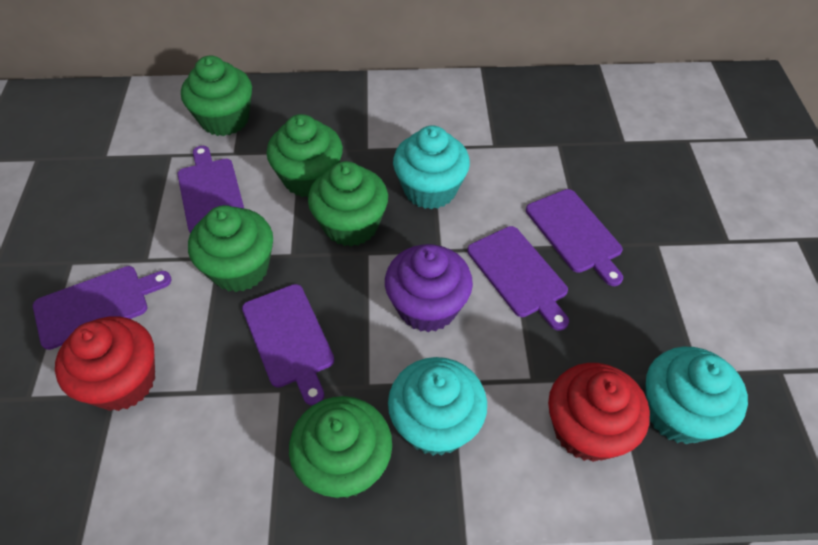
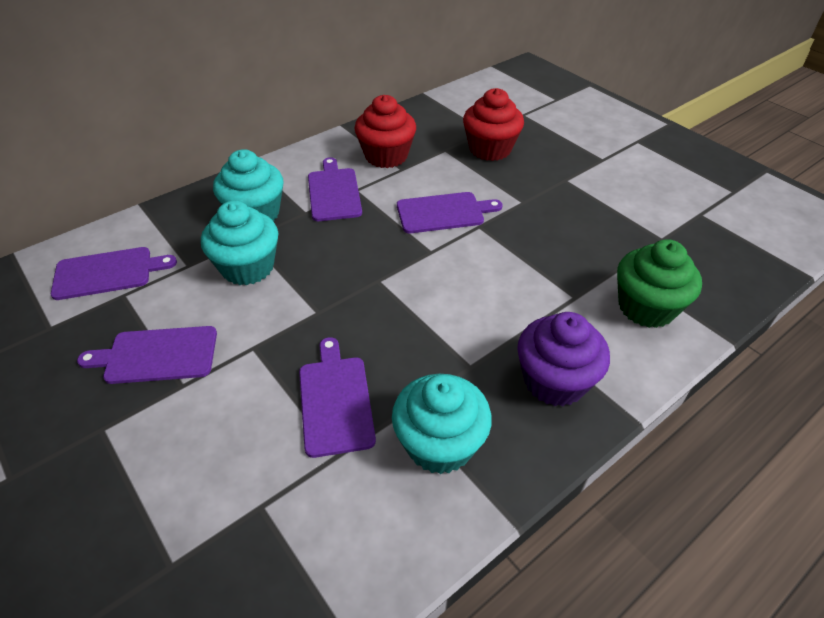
green cupcake: [181,56,252,136] [188,205,273,292] [267,114,343,197] [289,396,392,499] [308,161,388,246] = 5 -> [617,239,702,328] = 1

